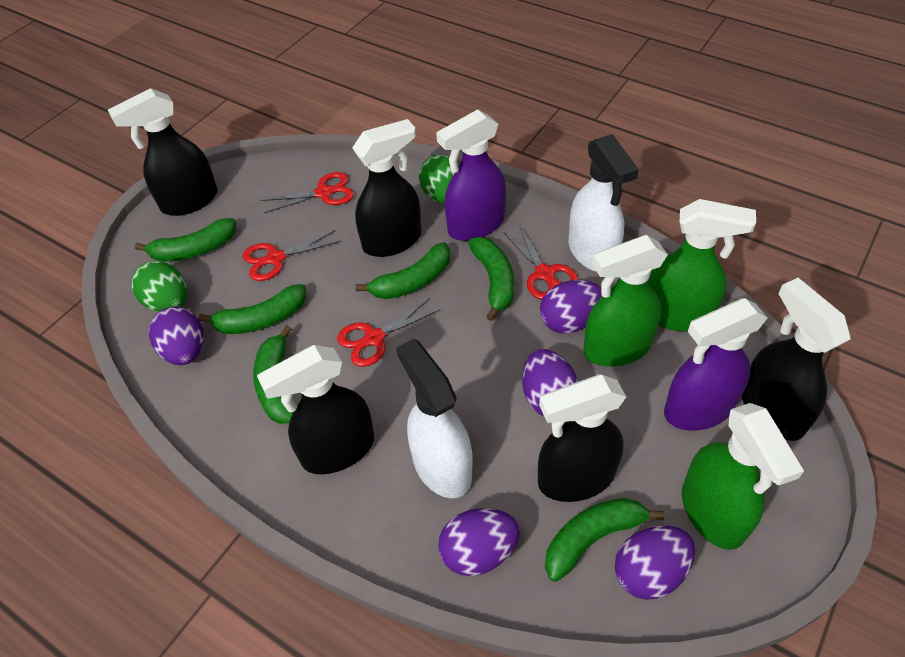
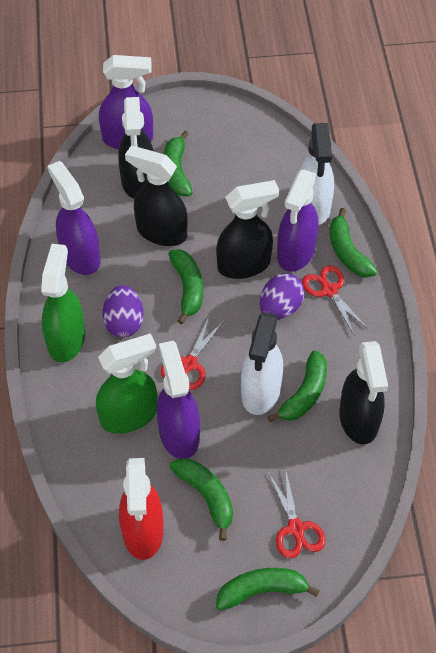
black spray bottle: [108,88,218,216] [257,345,374,474] [352,119,421,257] [538,374,626,502] [742,278,851,441] = 5 -> [118,97,153,198] [125,146,188,246] [216,180,279,279] [339,341,388,444] = 4
green egg: [131,261,187,312] [419,155,459,204] = 2 -> none = 0
green spray bottle: [583,235,668,367] [648,199,756,332] [682,403,804,550] = 3 -> [41,244,85,362] [96,333,157,434] = 2
purple egg: [149,306,204,365] [438,508,520,576] [522,349,578,416] [540,280,602,334] [615,526,695,600] = 5 -> [103,285,144,337] [260,273,305,320] = 2
purple spray bottle: [436,109,506,241] [664,298,768,431] = 2 -> [48,161,101,275] [99,55,153,149] [157,341,200,459] [277,170,318,272] = 4
red scissors: [242,230,341,281] [261,172,354,213] [337,298,441,367] [503,225,578,300] = 4 -> [161,317,224,390] [269,468,326,559] [302,265,368,336] = 3
red spray bottle: none = 0 -> [119,458,164,560] = 1

